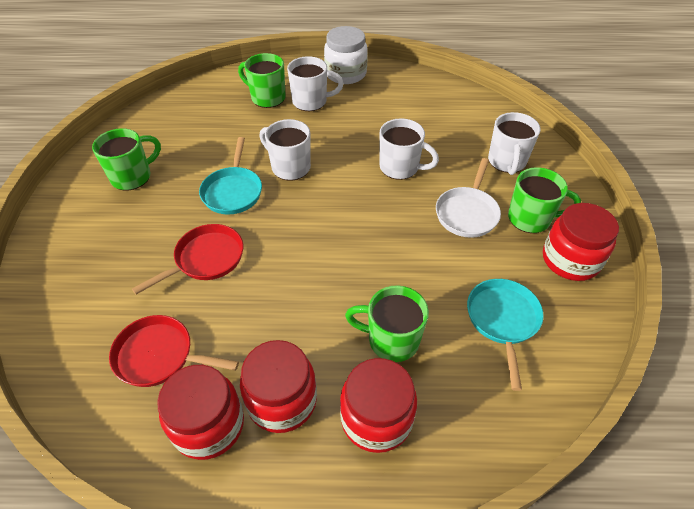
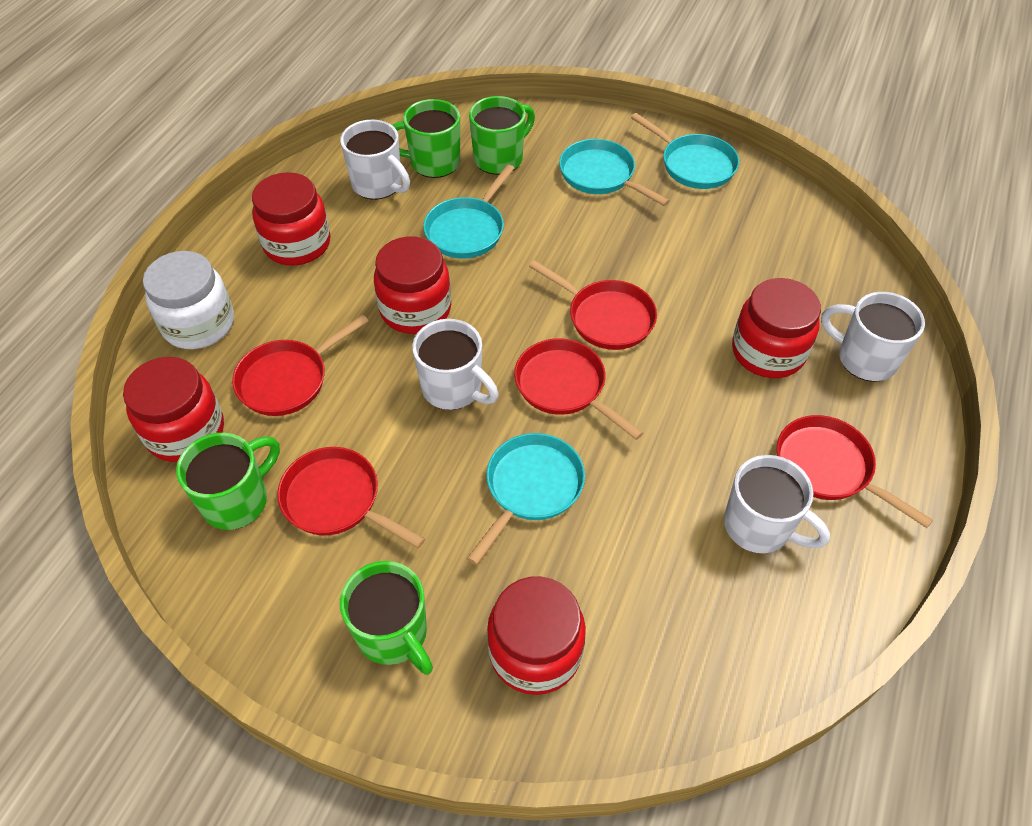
red jar: [157,365,244,460] [240,340,317,433] [340,358,417,453] [543,203,619,281] = 4 -> [123,357,224,462] [252,172,330,265] [374,236,451,334] [487,576,586,695] [732,278,821,378] = 5
red pan: [109,315,239,387] [132,224,243,295] = 2 -> [232,315,369,416] [277,447,425,548] [514,338,643,440] [529,260,657,350] [777,415,933,528] = 5
turquoise pan: [199,137,262,215] [467,279,544,391] = 2 -> [423,164,515,259] [467,433,585,565] [559,139,670,206] [631,113,739,189] = 4
white pan: [436,158,501,238] = 1 -> none = 0

